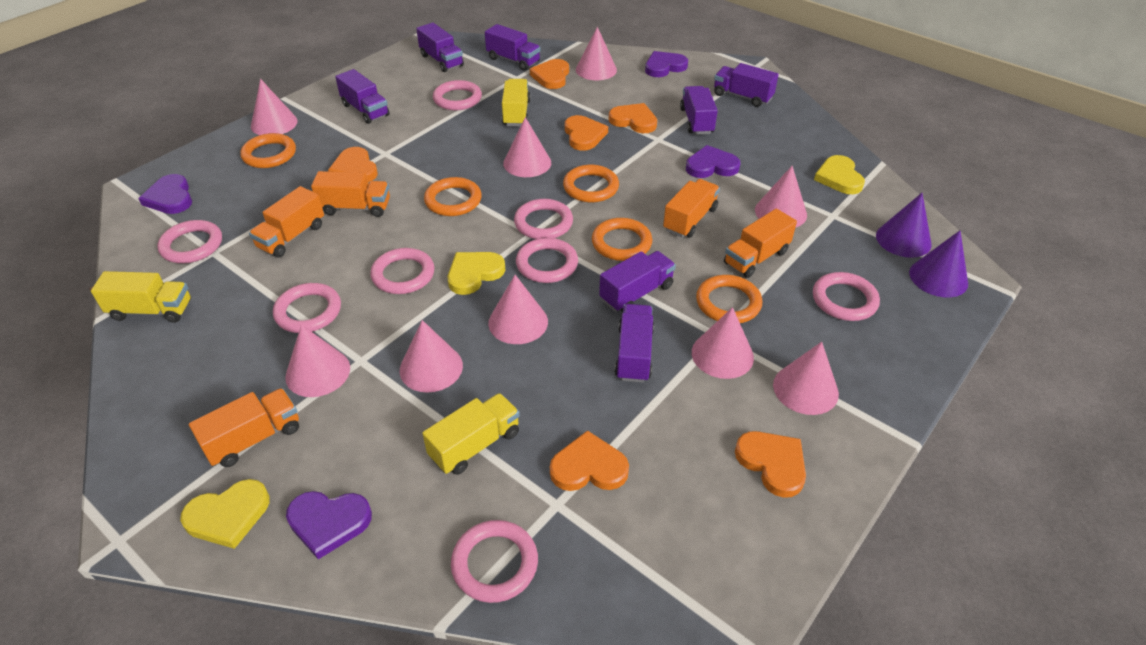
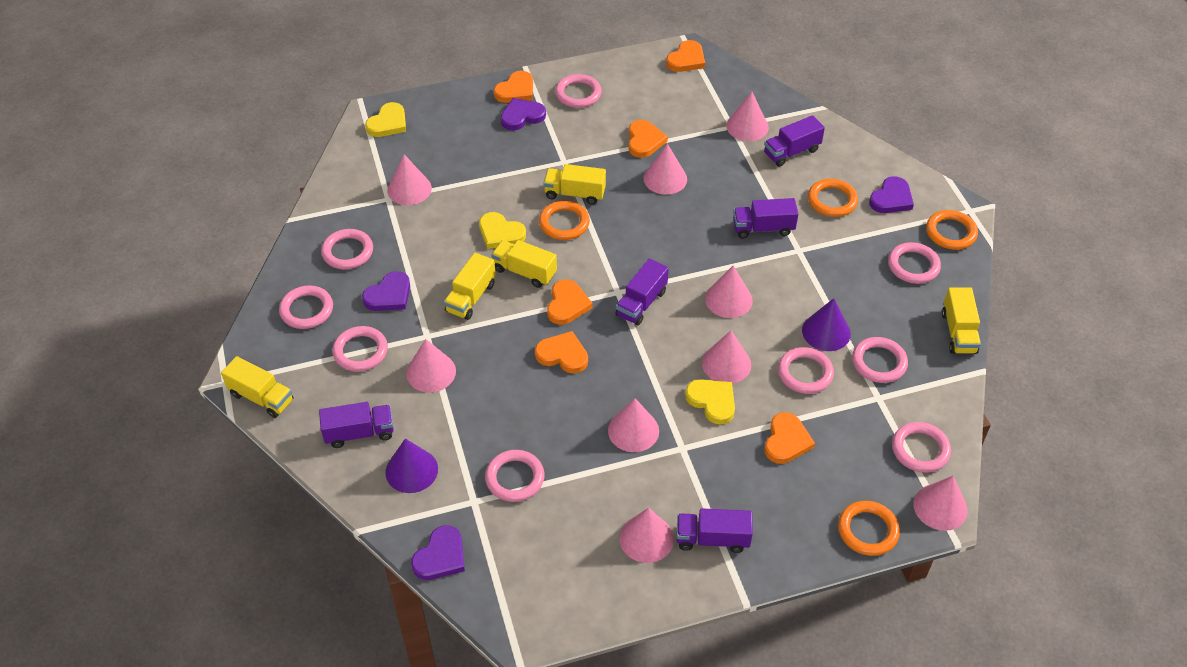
orange ring: [240,133,296,168] [424,177,482,216] [563,165,619,202] [592,218,652,261] [696,275,762,323] = 5 -> [539,201,590,240] [808,179,858,217] [838,501,900,556] [926,210,978,250] = 4
orange truck: [189,388,299,467] [249,186,324,258] [311,171,390,217] [663,179,720,237] [724,209,797,278] = 5 -> none = 0
pink ring: [157,220,222,263] [273,283,341,333] [370,248,434,294] [433,80,482,110] [451,520,538,603] [514,199,573,239] [516,238,578,283] [813,272,880,321] = 8 -> [279,285,333,329] [321,229,373,270] [332,326,388,372] [485,450,544,502] [555,74,602,108] [778,347,834,394] [852,337,908,383] [888,242,941,284] [892,422,951,473] = 9
purple truck: [335,69,390,124] [416,23,464,72] [485,24,541,71] [599,251,676,312] [615,304,654,383] [680,86,718,135] [714,63,779,107] = 7 -> [319,402,394,448] [616,258,669,325] [677,508,753,553] [733,198,799,239] [764,115,825,167] = 5
yellow truck: [91,271,191,323] [422,393,520,475] [502,79,531,126] = 3 -> [221,356,293,418] [444,253,496,320] [491,240,557,288] [543,164,606,205] [942,287,981,354] = 5

